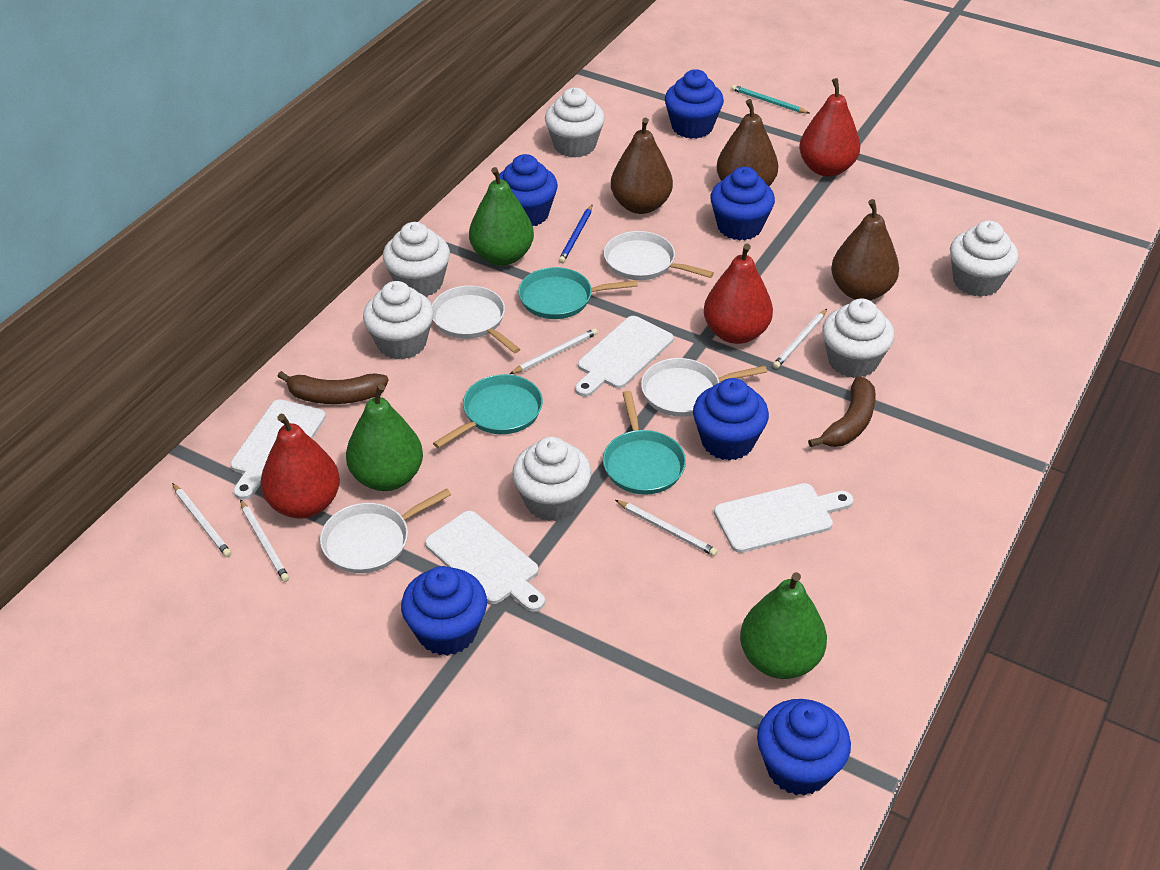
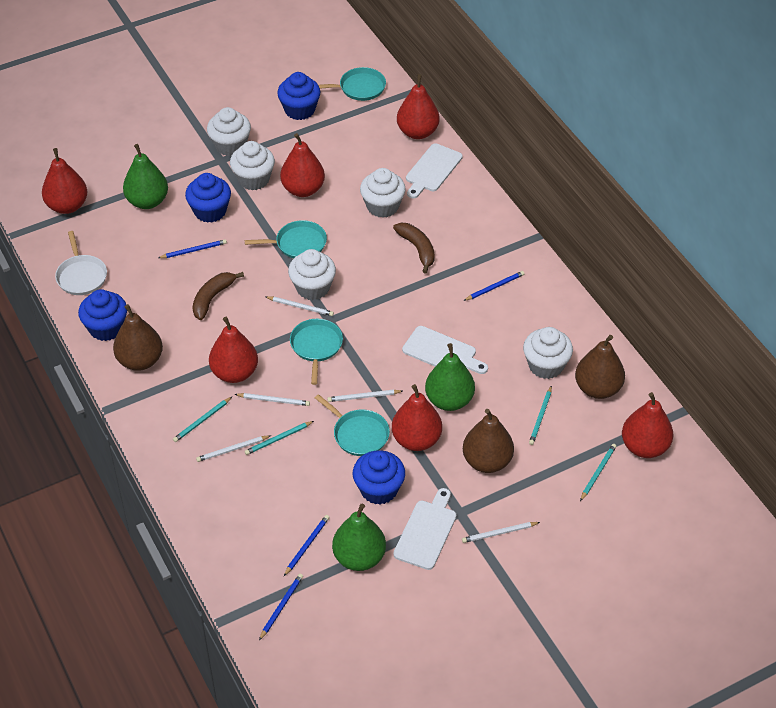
blue cupcake: [401,566,487,656] [499,154,558,226] [665,69,724,139] [693,378,769,461] [710,167,775,241] [757,699,851,796] = 6 -> [78,289,127,341] [185,173,231,223] [277,72,321,120] [353,450,405,505] = 4
blue pencil: [559,205,592,263] = 1 -> [158,239,227,258] [259,574,303,640] [284,515,330,576] [464,271,524,301] = 4
red pear: [260,414,340,519] [704,243,773,344] [799,78,860,177] = 3 -> [42,148,87,214] [209,317,258,383] [280,133,325,197] [392,384,442,451] [397,74,440,139] [622,392,673,458] = 6
turquoise pan: [433,374,543,448] [518,267,638,319] [603,391,686,495] = 3 -> [245,220,327,259] [290,319,343,385] [315,394,390,456] [319,67,386,101] = 4
turquoise pencil: [731,85,809,113] = 1 -> [173,397,232,442] [244,421,314,455] [529,386,552,445] [580,444,616,501] = 4
white cupcake: [363,281,434,360] [383,222,450,297] [512,437,591,521] [545,87,605,158] [822,299,894,378] [950,220,1018,297] = 6 -> [207,107,251,156] [230,141,275,190] [288,249,336,300] [360,168,406,218] [523,327,573,379] = 5
white cutting board: [230,399,326,500] [425,511,545,612] [575,316,673,397] [714,483,853,553] = 4 -> [393,488,456,570] [402,326,488,374] [406,143,463,199] = 3
white pan: [320,488,451,573] [432,285,520,353] [604,231,714,280] [641,358,767,417] = 4 -> [55,231,107,295] = 1

